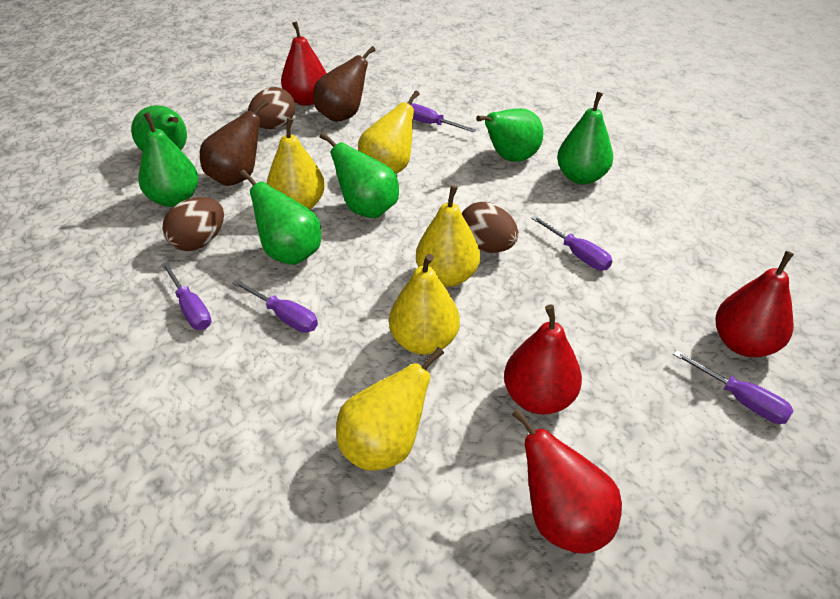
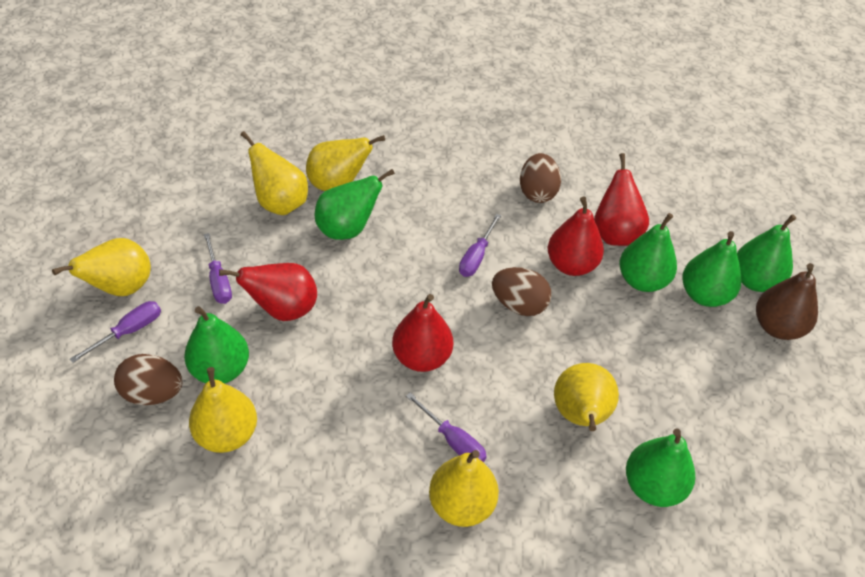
brown pear: [200,100,268,186] [313,46,375,122] = 2 -> [756,263,818,340] = 1
purple screwdriver: [161,262,211,330] [232,279,318,333] [411,103,476,132] [531,215,612,270] [673,350,794,424] = 5 -> [70,301,161,363] [204,233,232,304] [406,392,487,462] [459,214,501,277] = 4
yellow pear: [267,118,325,210] [336,347,444,470] [358,91,419,174] [389,254,460,355] [416,185,480,287] = 5 -> [52,238,151,296] [189,367,257,453] [240,131,308,215] [306,135,385,191] [429,450,499,527] [554,363,619,431] = 6

